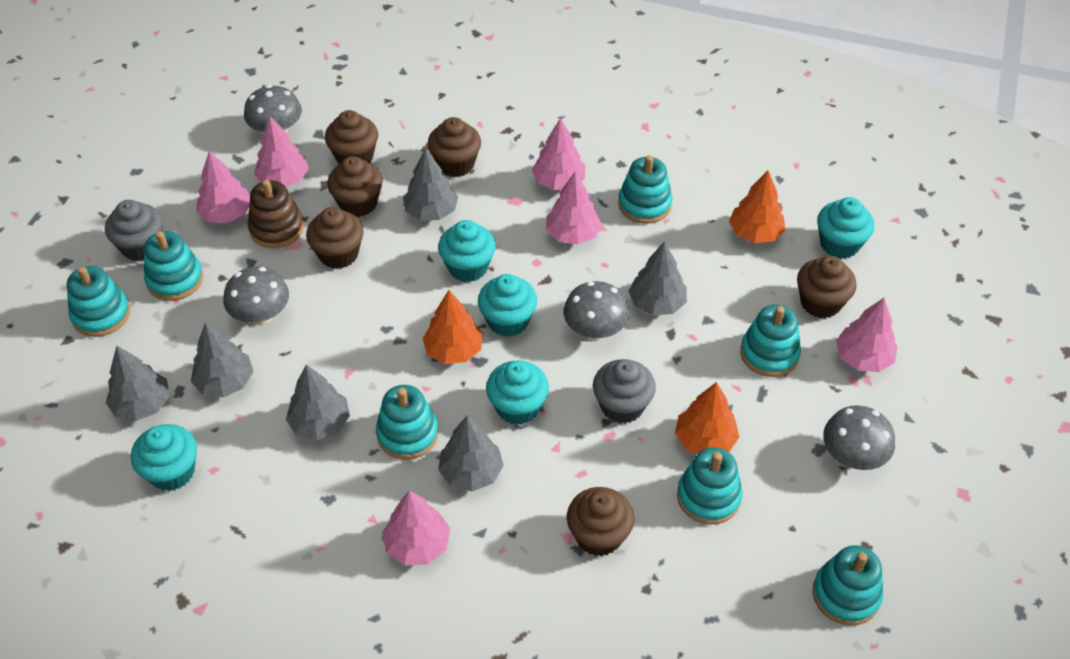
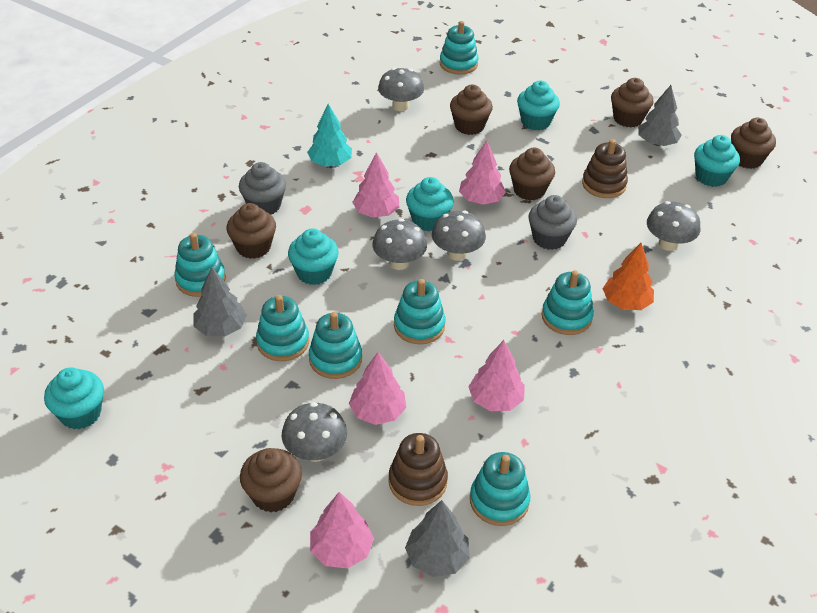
brown stacking toy: [248,180,304,248] = 1 -> [388,433,448,506] [582,139,628,198] = 2
grey mushroom: [223,267,289,325] [244,85,302,133] [564,281,629,340] [823,405,895,470] = 4 -> [282,402,347,462] [372,219,427,270] [378,68,424,111] [432,211,486,261] [647,201,700,251] = 5
grey tree: [106,346,170,421] [191,322,254,397] [286,364,350,440] [403,148,458,220] [438,415,504,491] [628,241,687,316] = 6 -> [193,267,247,337] [405,500,470,577] [638,85,682,146] = 3
orange tree: [422,290,483,364] [675,382,739,454] [729,171,785,243] = 3 -> [603,243,654,310] = 1
pink tree: [196,151,250,223] [254,116,309,187] [382,490,450,566] [532,118,585,190] [546,172,602,245] [836,298,897,372] = 6 -> [310,492,374,568] [349,352,406,425] [352,152,399,218] [459,140,506,205] [469,340,525,411] = 5
turquoise tree: none = 0 -> [307,104,352,166] = 1

